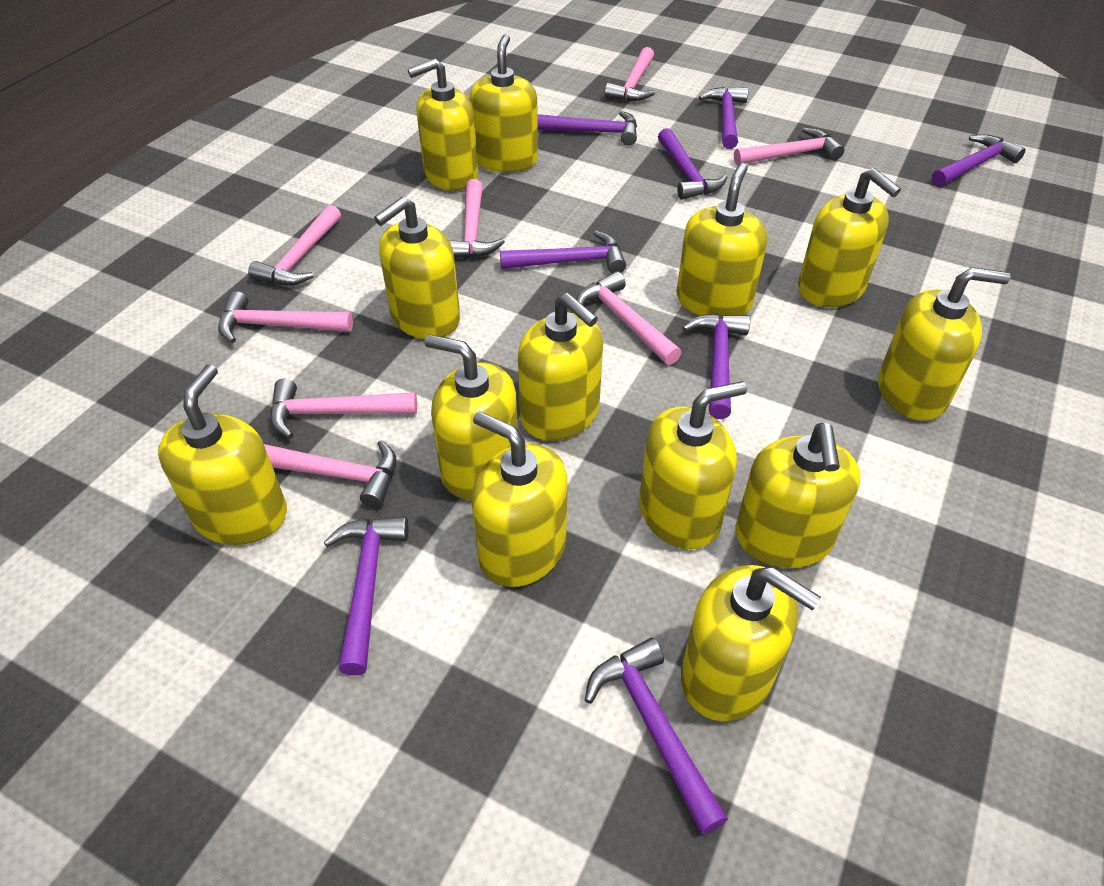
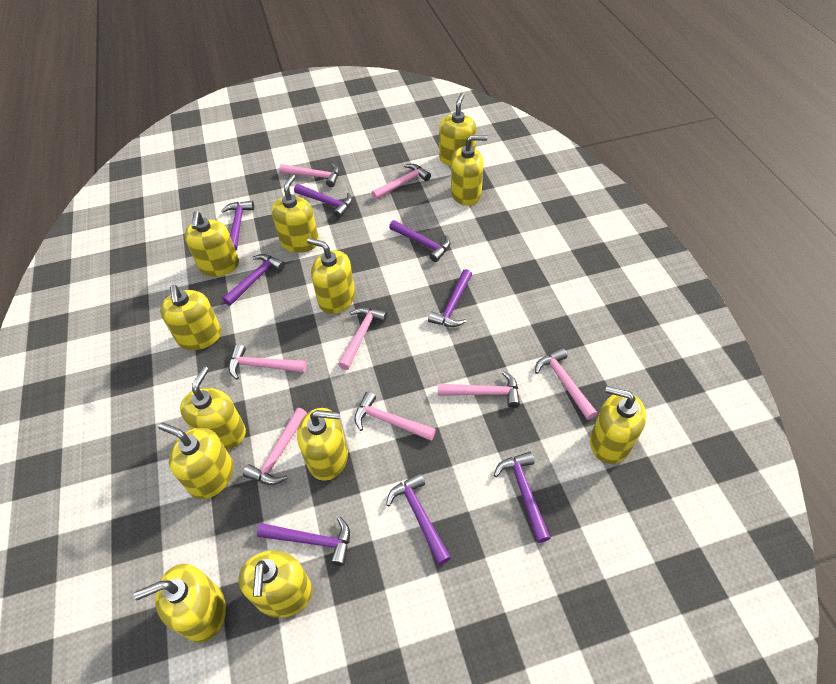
yellow soap dispenser: [158,364,287,545] [374,197,460,339] [408,59,478,190] [424,334,518,500] [470,34,538,172] [472,411,568,587] [518,293,603,441] [639,381,747,549] [677,163,767,318] [681,565,821,721] [735,423,861,568] [798,168,901,307] [878,267,1011,421] = 13 -> [134,564,226,643] [158,423,234,499] [160,285,221,350] [180,367,246,450] [184,211,239,276] [239,550,312,618] [271,174,319,253] [297,408,348,481] [307,238,355,314] [439,93,477,166] [451,135,488,206] [590,386,646,464] = 12

